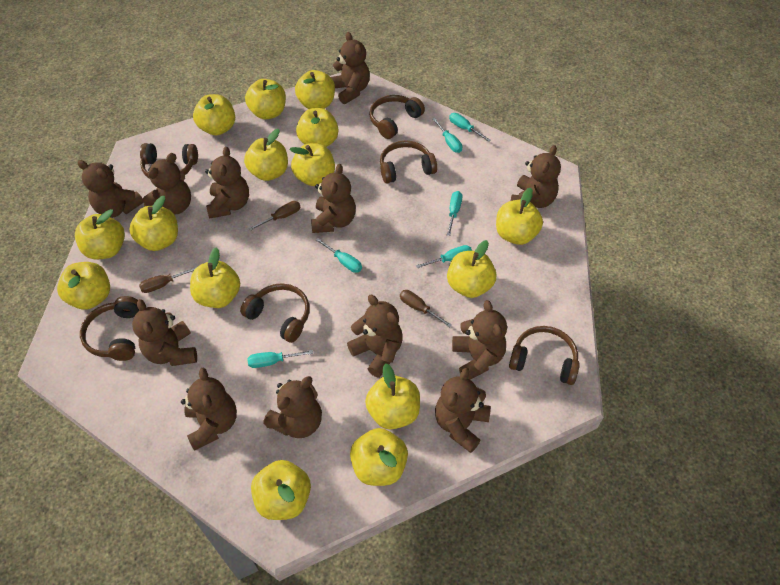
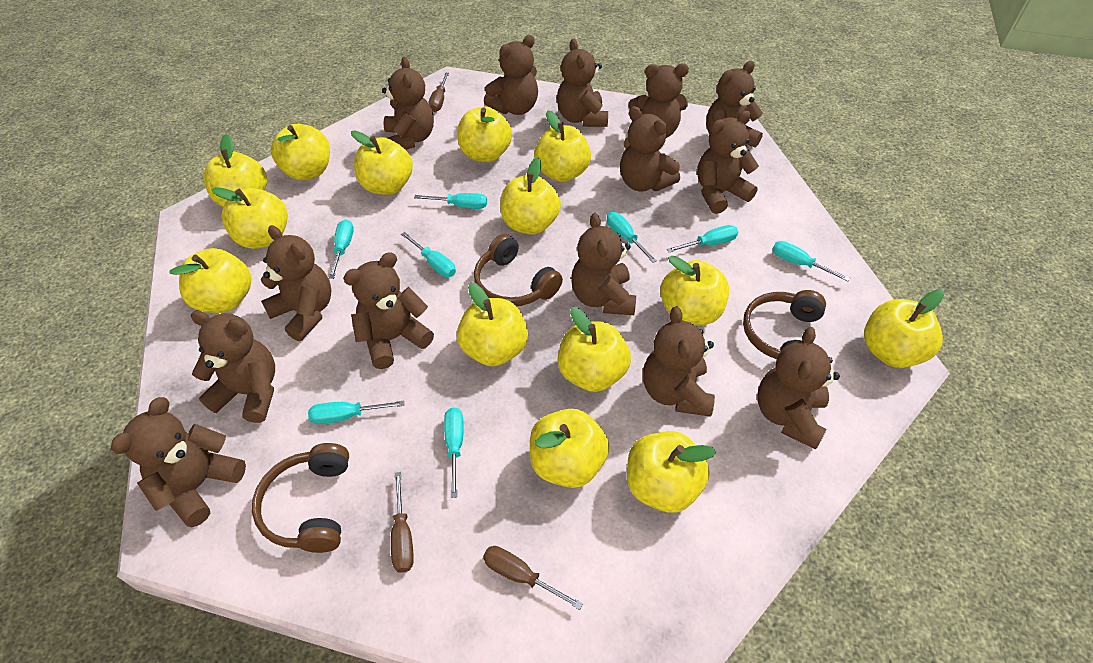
brown headphones: [80,296,139,361] [140,143,198,179] [240,283,310,343] [369,95,425,139] [380,140,437,184] [509,326,580,385] = 6 -> [252,443,349,553] [474,234,563,306] [743,290,826,359] = 3
brown teddy bear: [77,160,144,218] [132,299,197,366] [143,153,191,214] [181,367,237,451] [205,147,249,219] [264,376,322,438] [311,164,356,233] [331,32,370,104] [347,295,403,378] [435,367,491,453] [452,300,507,380] [511,145,561,208] = 12 -> [111,397,246,527] [191,311,275,423] [261,225,332,341] [343,252,434,369] [382,57,434,150] [484,35,538,115] [557,39,608,127] [571,213,636,315] [620,106,680,192] [628,64,689,138] [643,306,715,417] [697,111,759,214] [706,61,763,148] [757,327,840,450] = 14
turquoise screwdriver: [247,350,313,368] [316,238,362,273] [416,245,472,268] [433,118,462,153] [447,191,463,236] [449,113,491,142] = 6 -> [308,401,404,424] [329,219,354,279] [401,232,456,277] [414,193,487,209] [444,407,464,498] [607,212,657,263] [667,225,738,252] [772,241,850,281] = 8
yellow apple: [57,262,110,310] [75,209,125,260] [129,196,178,251] [190,248,240,308] [193,94,235,136] [244,129,288,181] [245,79,286,119] [251,460,311,520] [289,143,335,186] [295,70,335,109] [296,108,339,147] [350,428,408,486] [365,363,420,429] [447,240,496,298] [496,188,543,245] = 15 -> [170,248,252,313] [204,134,267,207] [211,187,288,249] [271,124,330,180] [351,131,413,195] [457,107,512,162] [457,282,528,366] [500,157,561,235] [530,409,609,488] [534,110,591,182] [558,307,631,392] [627,431,716,513] [660,256,729,326] [864,289,944,368] = 14

